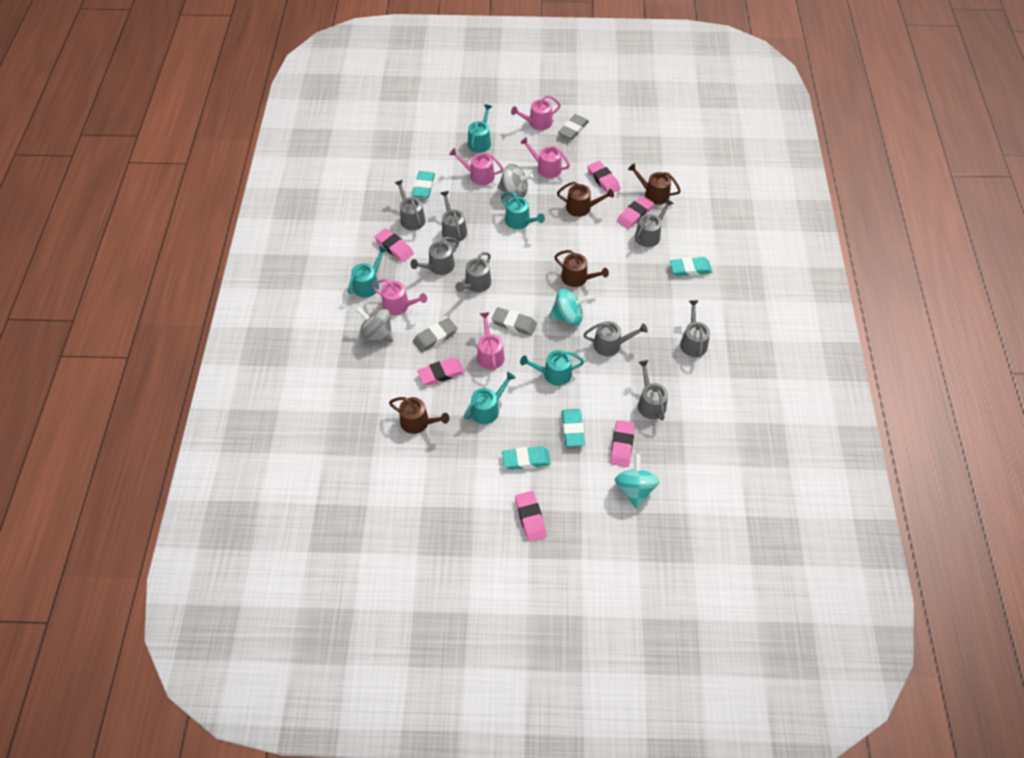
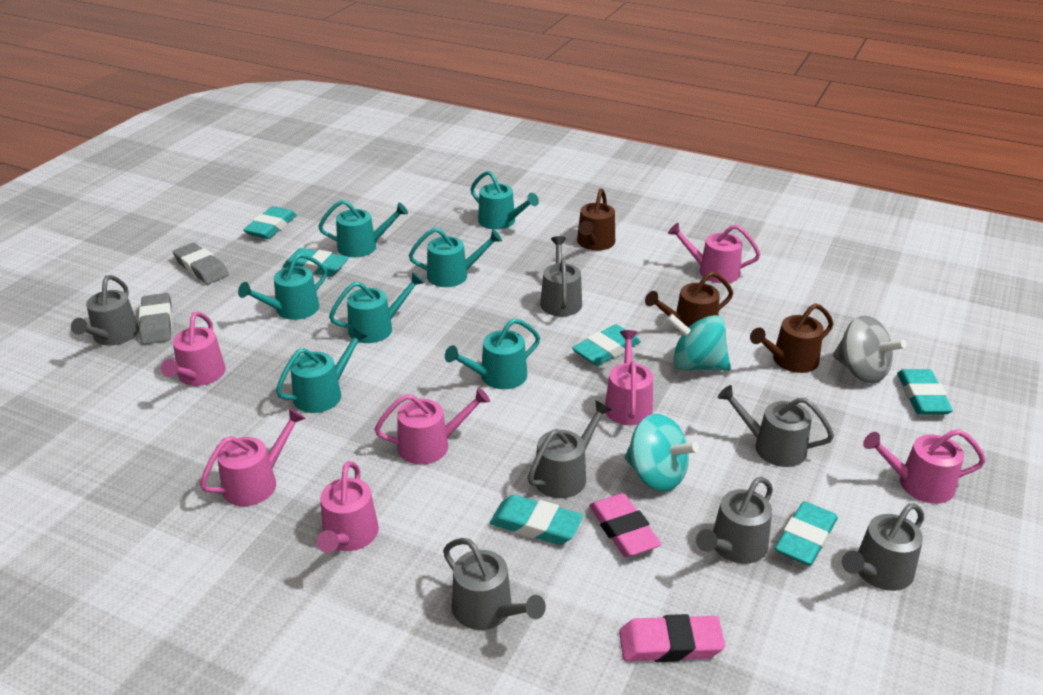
brown watering can: [389,397,449,434] [554,250,609,287] [557,182,614,217] [628,163,681,205] = 4 -> [577,188,615,250] [645,271,733,333] [750,303,833,373] = 3
grey eraser: [413,318,457,353] [492,307,537,336] [558,114,589,140] = 3 -> [139,293,172,344] [173,243,229,284] = 2
grey spinning top: [356,306,393,342] [498,164,534,197] = 2 -> [833,316,906,384] = 1
grey watering can: [395,180,425,230] [411,237,459,275] [441,191,467,243] [455,252,491,292] [583,321,648,356] [635,199,674,247] [638,360,668,421] [680,300,710,358] = 8 -> [71,275,139,346] [443,538,546,630] [528,400,612,498] [540,236,582,317] [696,477,773,564] [718,385,834,467] [842,503,924,591] = 7
pink eraser: [375,228,414,262] [417,358,465,385] [515,491,547,542] [587,161,620,193] [610,420,635,467] [617,196,654,229] = 6 -> [589,493,662,557] [619,614,725,662] = 2
pink watering can: [372,279,427,315] [449,148,503,185] [477,312,505,370] [511,95,561,130] [520,137,570,178] = 5 -> [161,311,225,386] [200,408,306,506] [317,461,379,553] [374,388,490,465] [605,330,653,425] [668,223,761,283] [863,429,986,504] = 7
turquoise eraser: [412,171,435,198] [502,446,551,470] [562,409,585,446] [670,257,712,276] = 4 -> [243,206,297,239] [282,248,349,277] [490,495,583,545] [572,324,641,366] [775,501,838,566] [897,369,953,415] = 6
turquoise watering can: [348,246,388,297] [464,372,516,424] [468,104,492,153] [501,192,545,229] [520,350,584,386] = 5 -> [238,253,327,320] [276,327,368,413] [318,200,408,257] [329,272,424,343] [409,228,502,287] [445,318,540,389] [470,171,539,230] = 7

